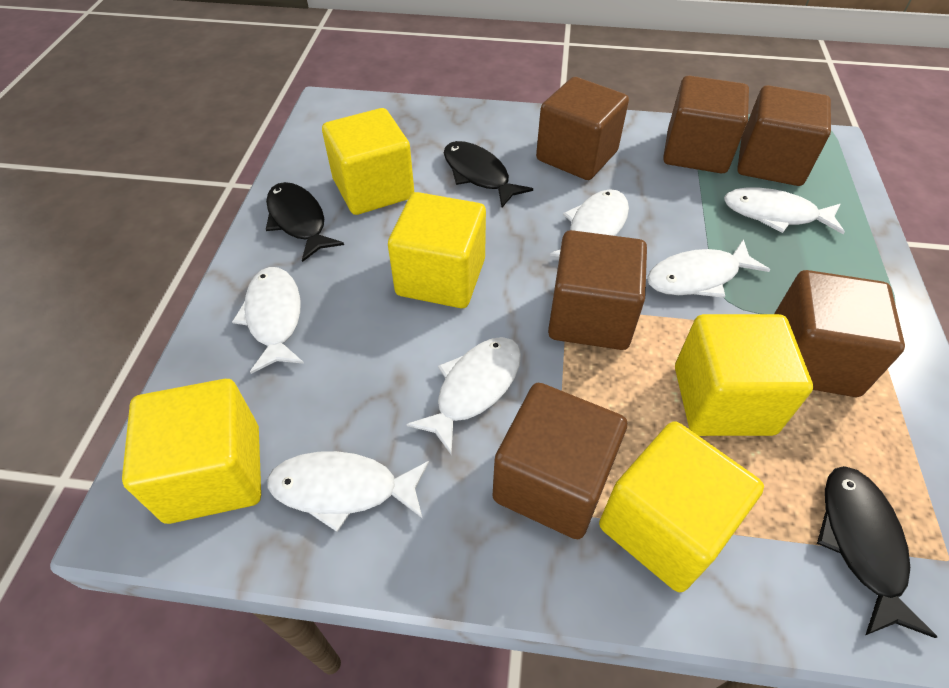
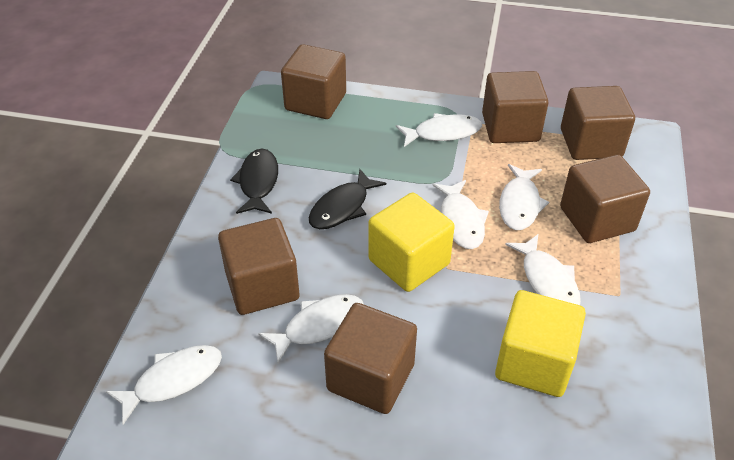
black fish: [266,182,344,262] [444,141,533,207] [817,466,937,638] = 3 -> [230,149,278,214] [309,169,386,229] = 2
yellow cube: [122,379,261,524] [322,108,414,215] [388,192,486,308] [599,421,764,592] [675,314,813,436] = 5 -> [368,192,455,292] [495,290,586,397] = 2

